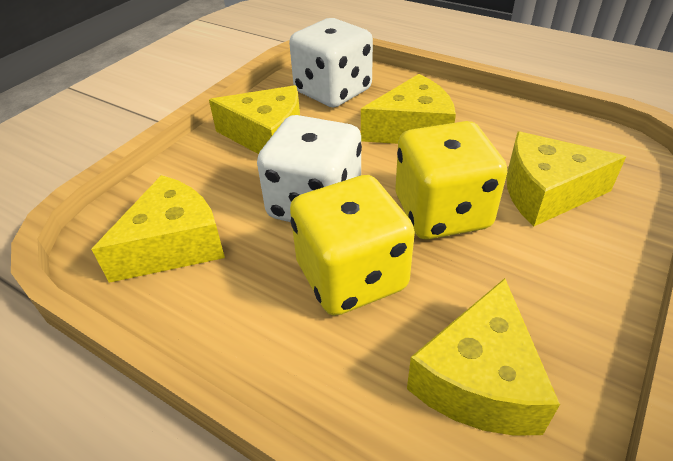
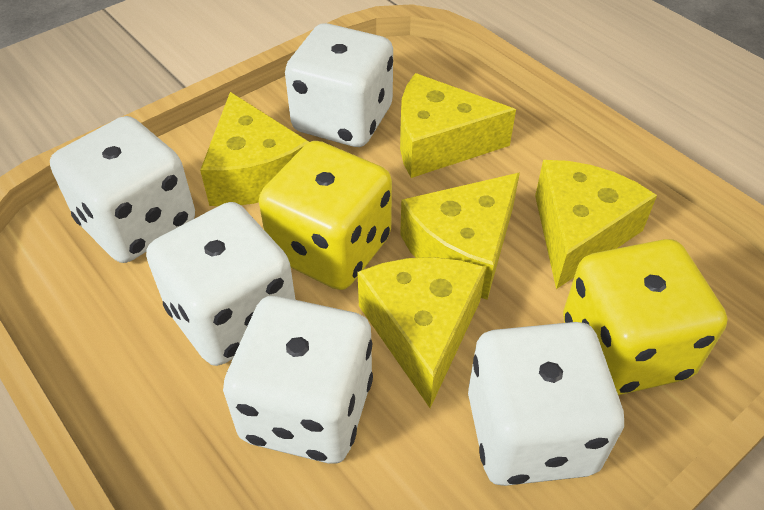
white dice: [257,115,362,222] [289,18,373,107] = 2 -> [50,116,195,263] [146,202,296,366] [223,296,373,464] [285,23,393,147] [468,322,624,486] = 5

